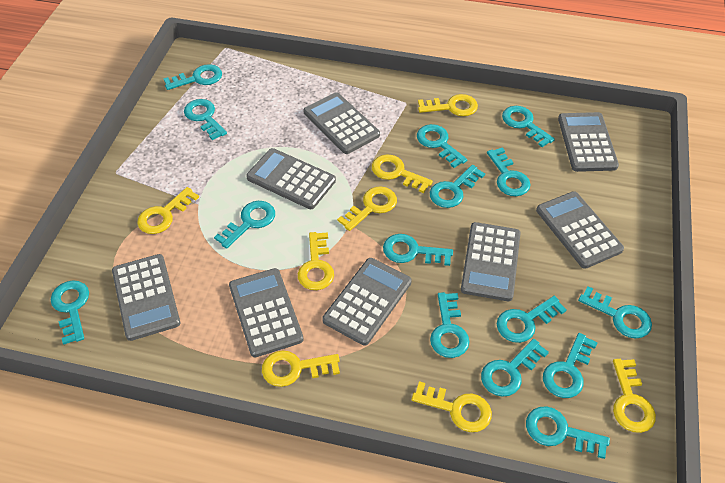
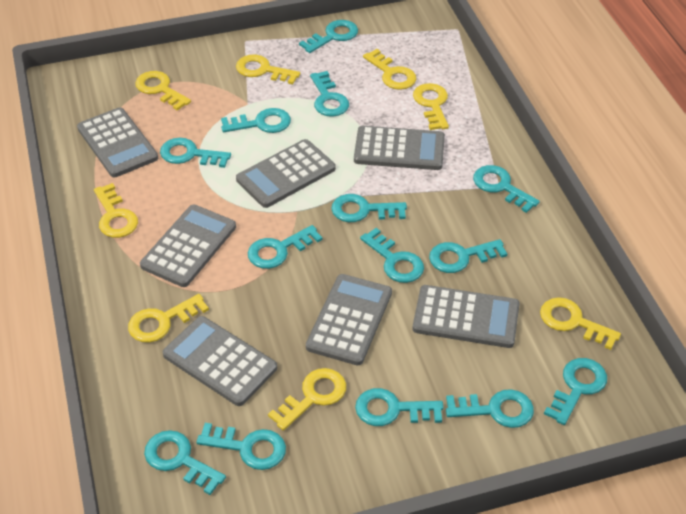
grey calculator: [112,254,180,341] [229,268,304,357] [246,148,336,209] [303,92,380,154] [322,258,412,346] [461,222,520,301] [536,191,624,269] [558,112,619,172] = 8 -> [77,107,158,178] [140,205,236,287] [163,316,277,406] [236,139,336,208] [306,274,392,365] [354,126,445,170] [413,285,520,348] = 7
turquoise key: [51,280,89,344] [163,64,222,90] [184,99,227,140] [214,201,275,249] [383,234,453,266] [417,124,467,168] [430,165,485,208] [430,292,469,358] [481,339,549,397] [487,147,531,196] [497,296,567,343] [502,106,555,147] [526,406,610,459] [543,333,598,398] [578,286,652,339] = 15 -> [144,430,226,495] [160,138,231,168] [196,423,286,470] [221,108,291,133] [248,225,323,269] [299,20,358,53] [310,71,349,117] [331,194,407,222] [355,388,443,426] [360,228,424,283] [429,239,507,273] [446,389,534,428] [473,165,540,213] [544,358,607,425] = 14

